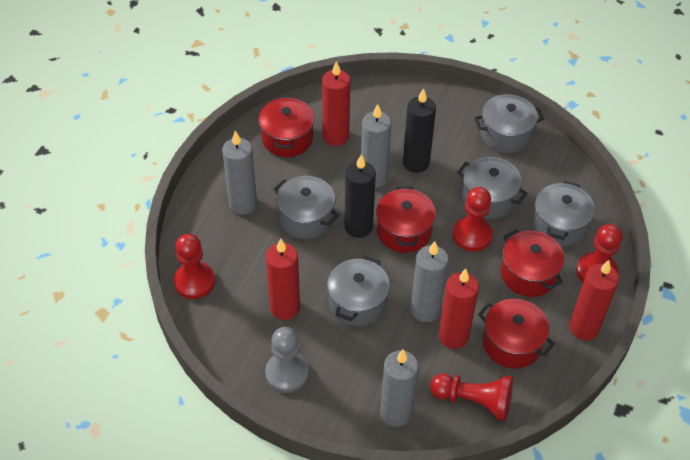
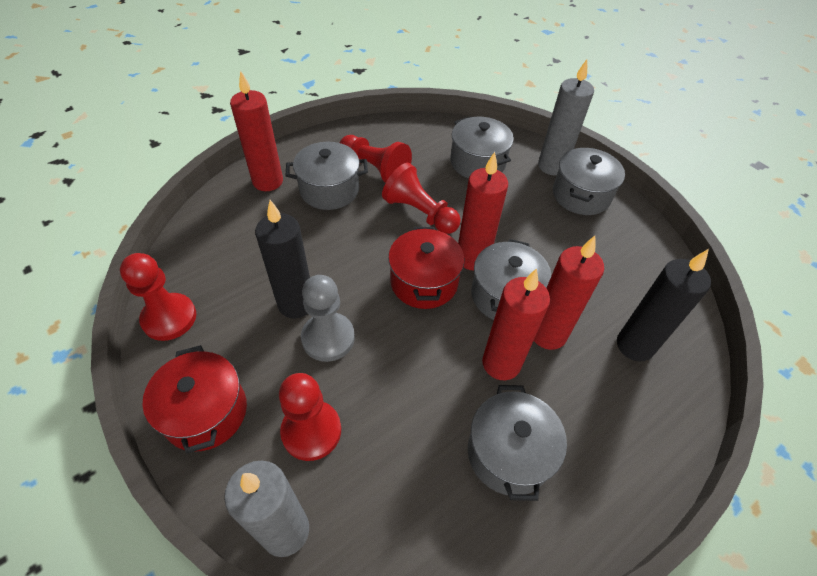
grey candle: [222,131,257,215] [361,104,391,188] [380,350,419,427] [411,241,448,322] = 4 -> [224,460,309,557] [538,60,594,176] = 2
red pot: [259,96,315,157] [376,187,436,253] [478,299,555,369] [501,229,564,297] = 4 -> [142,345,247,454] [388,227,464,309] = 2

